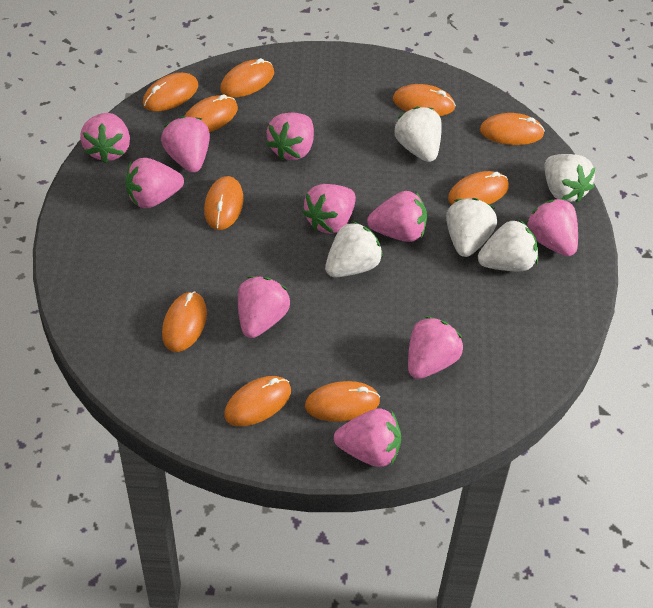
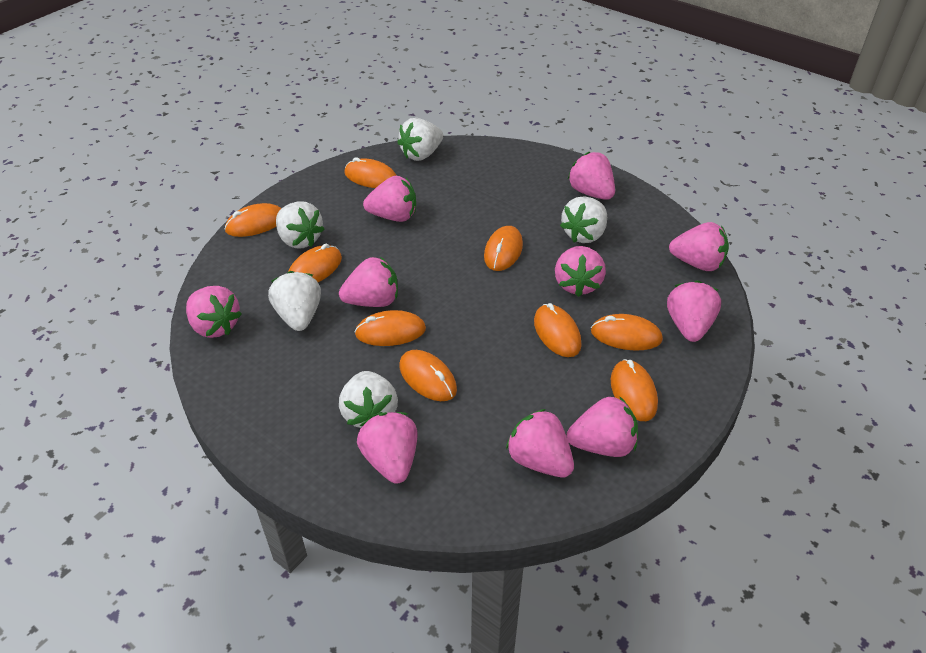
orange mouse: [143,73,198,111] [162,291,207,352] [185,94,238,132] [204,176,244,230] [220,58,274,98] [224,376,291,426] [305,381,380,422] [393,84,456,116] [448,171,509,204] [480,113,545,145] = 10 -> [224,203,282,237] [288,244,342,282] [344,157,397,188] [355,310,426,346] [399,350,457,401] [484,226,523,271] [534,303,582,357] [591,314,663,350] [611,359,658,421] = 9

